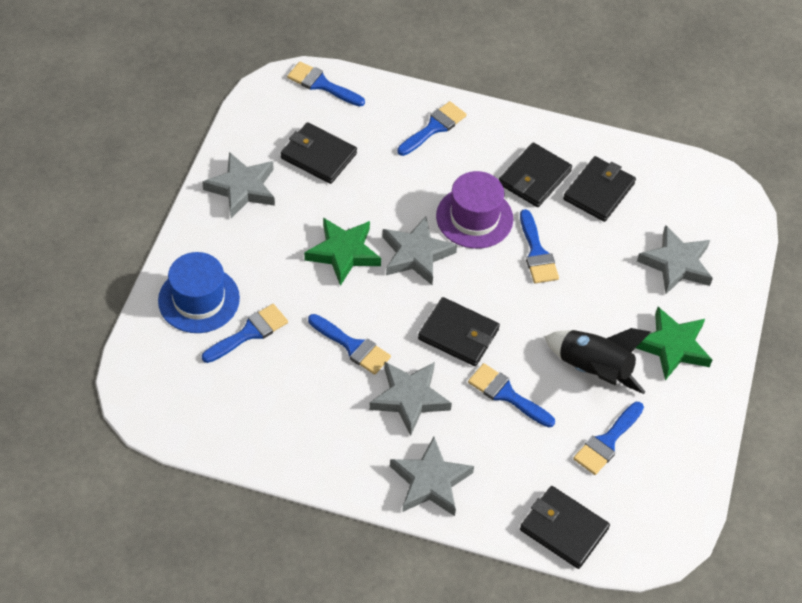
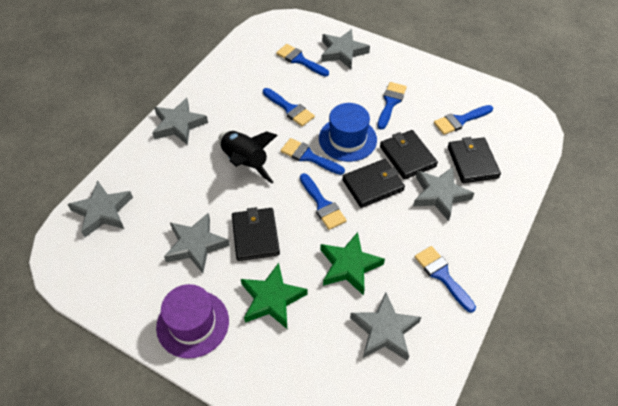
black wallet: [281,122,357,184] [418,297,500,366] [499,142,572,207] [520,486,610,569] [563,156,636,222] = 5 -> [232,207,280,261] [342,159,405,208] [380,130,438,180] [448,137,501,183] = 4
grey star: [202,152,275,218] [369,362,452,436] [383,216,457,285] [390,437,474,516] [637,225,713,294] = 5 -> [67,181,133,237] [152,98,208,145] [164,213,230,273] [321,29,370,69] [350,292,421,361] [413,167,475,221] = 6

